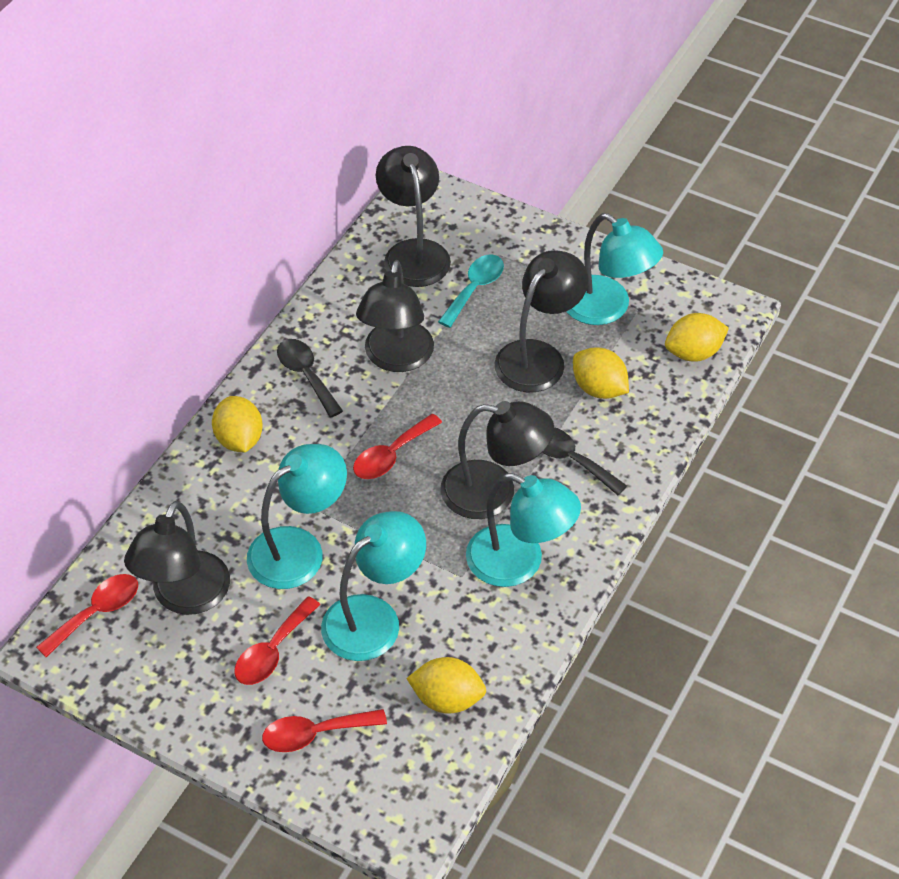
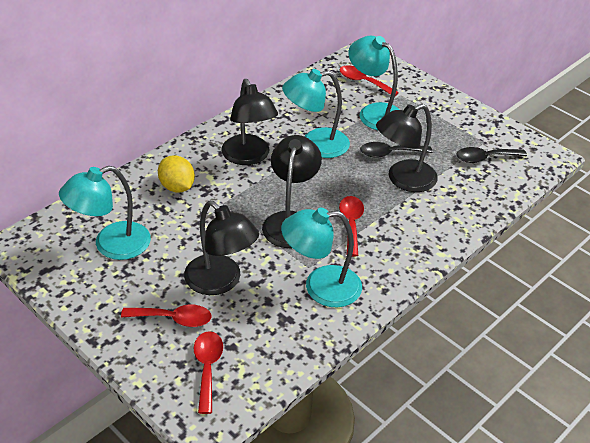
black lamp: [124,501,230,615] [356,260,434,372] [376,146,451,287] [441,401,554,519] [495,250,588,392] = 5 -> [184,201,259,295] [221,79,278,165] [262,135,322,248] [376,104,438,192] = 4
turquoise spoon: [438,254,504,328] = 1 -> none = 0
yellow lemon: [212,396,263,452] [406,657,486,714] [573,347,629,399] [665,313,729,362] = 4 -> [158,155,195,193] = 1

